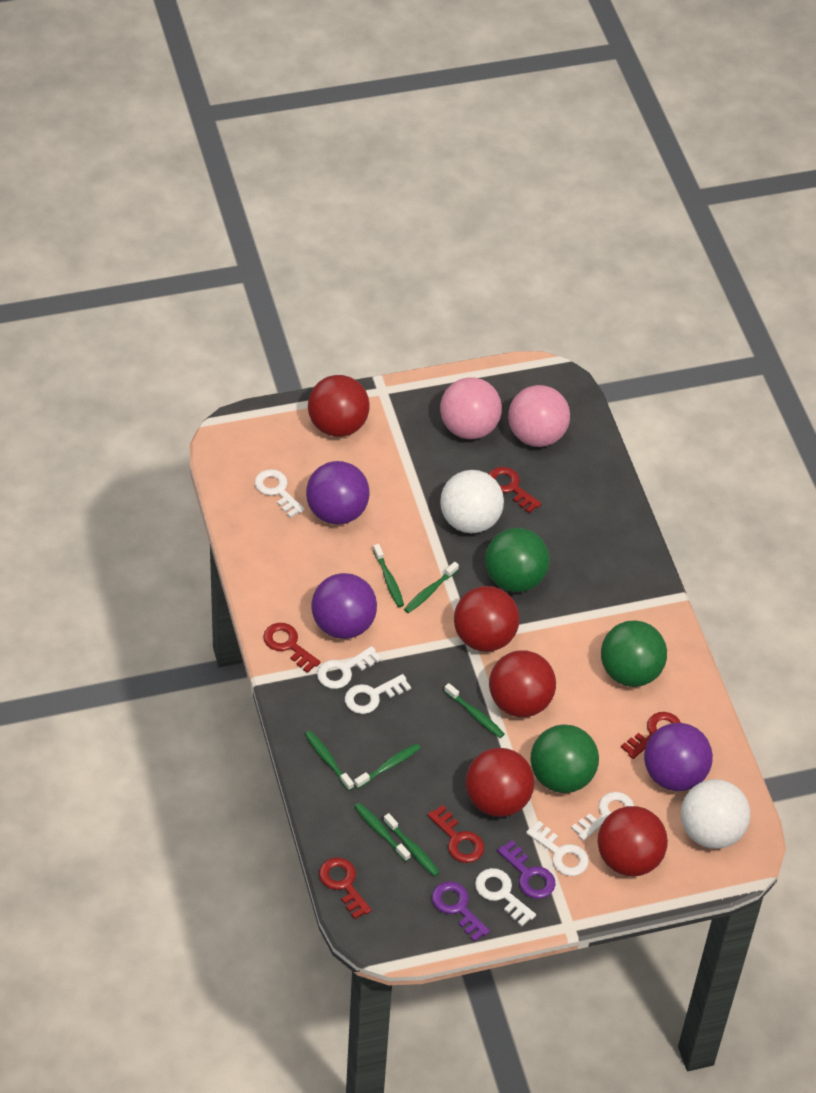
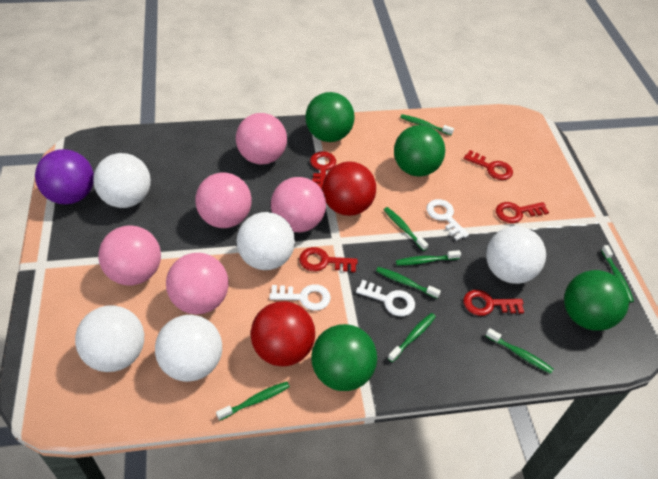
green ball: [485,528,550,592] [531,725,599,793] [601,620,667,687] = 3 -> [305,92,355,142] [311,324,377,391] [394,125,445,177] [564,270,629,331] = 4
green toothbrush: [305,731,354,791] [354,743,420,788] [354,803,411,862] [373,544,404,607] [384,813,440,877] [404,562,459,613] [444,683,505,738] = 7 -> [216,382,290,421] [376,267,441,299] [384,207,428,251] [388,313,436,362] [396,250,461,265] [400,114,454,136] [486,328,553,374] [601,245,634,303] = 8
pink ball: [440,378,502,439] [508,385,570,447] = 2 -> [98,226,161,285] [166,253,229,314] [195,173,252,228] [236,113,287,165] [271,177,326,232] = 5
purple ball: [306,461,370,524] [312,573,377,639] [644,723,713,791] = 3 -> [35,149,94,204] = 1
purple key: [432,881,490,942] [497,840,556,899] = 2 -> none = 0
red ball: [308,375,370,437] [454,586,520,652] [465,748,534,817] [489,650,556,717] [598,806,668,876] = 5 -> [250,301,315,367] [322,162,376,216] = 2
white ball: [440,470,504,533] [681,779,750,849] = 2 -> [75,305,144,372] [93,153,151,208] [155,315,222,382] [237,212,295,270] [486,226,546,284] = 5
white key: [255,469,305,518] [317,646,382,689] [345,674,411,714] [475,868,536,926] [526,821,589,876] [571,792,634,841] = 6 -> [269,284,331,311] [356,280,415,316] [427,199,469,241] = 3

